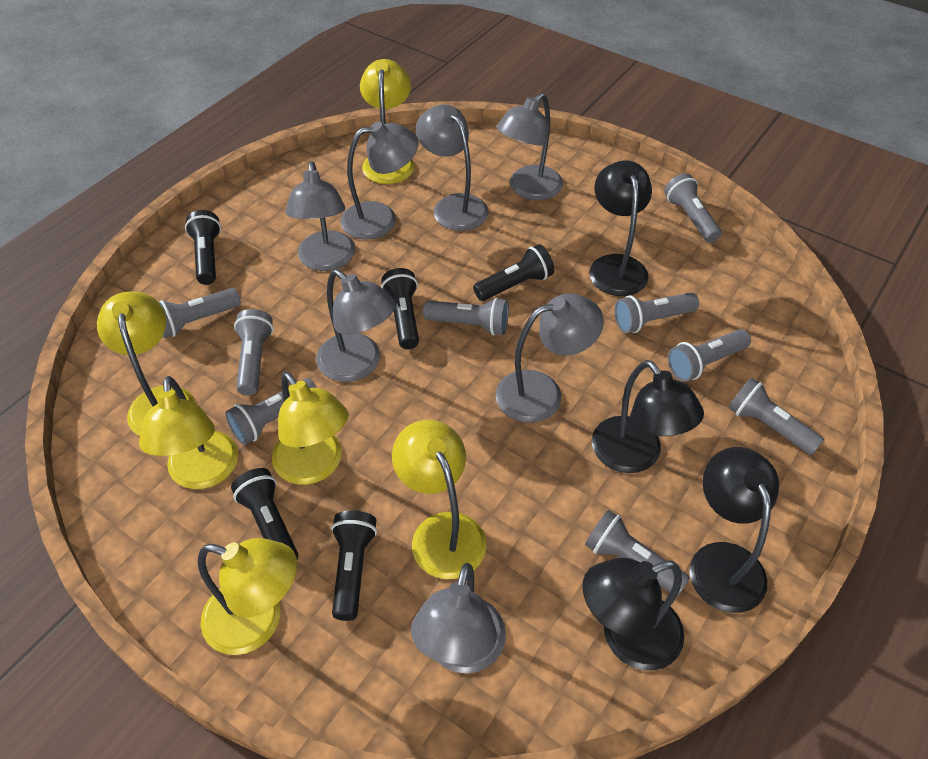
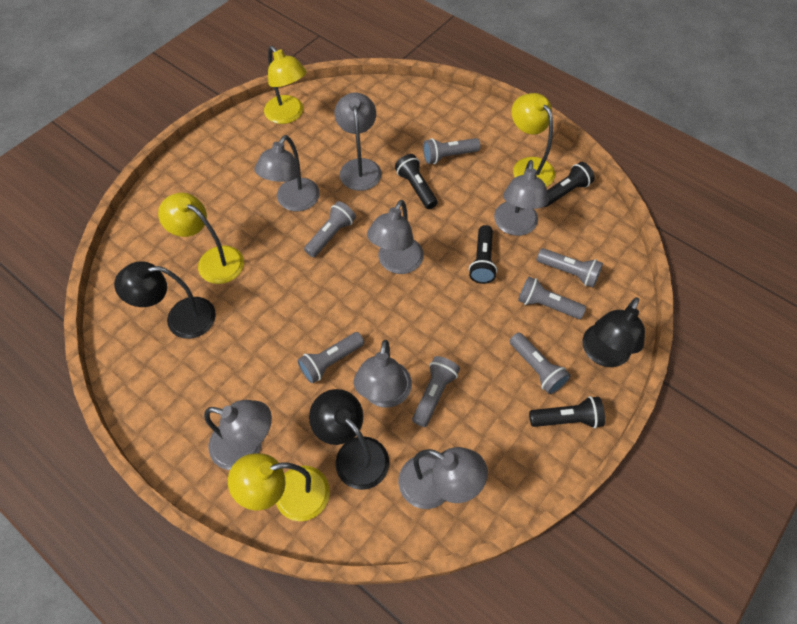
black flashlight: [185,210,221,285] [231,468,298,559] [331,510,377,621] [381,268,419,349] [473,244,554,301] = 5 -> [395,154,438,209] [469,225,497,284] [529,396,605,428] [545,162,595,207] = 4
black lamp: [582,558,684,671] [589,160,652,296] [592,360,704,473] [690,447,779,613] = 4 -> [114,261,216,339] [309,389,389,490] [583,297,645,367] = 3
grey flashlight: [159,288,241,338] [225,378,317,445] [234,309,273,395] [423,298,509,336] [585,510,690,596] [614,292,699,333] [664,173,722,243] [668,329,751,382] [728,378,824,455] = 9 -> [297,332,364,384] [304,201,356,257] [412,356,460,427] [423,138,480,164] [510,333,571,394] [518,277,586,319] [537,248,603,288] = 7
yellow lamp: [97,291,195,436] [139,376,238,489] [198,538,297,655] [272,372,348,485] [360,59,415,184] [392,420,487,579] = 6 -> [158,193,244,284] [228,453,330,521] [264,46,307,124] [512,93,555,187] = 4

